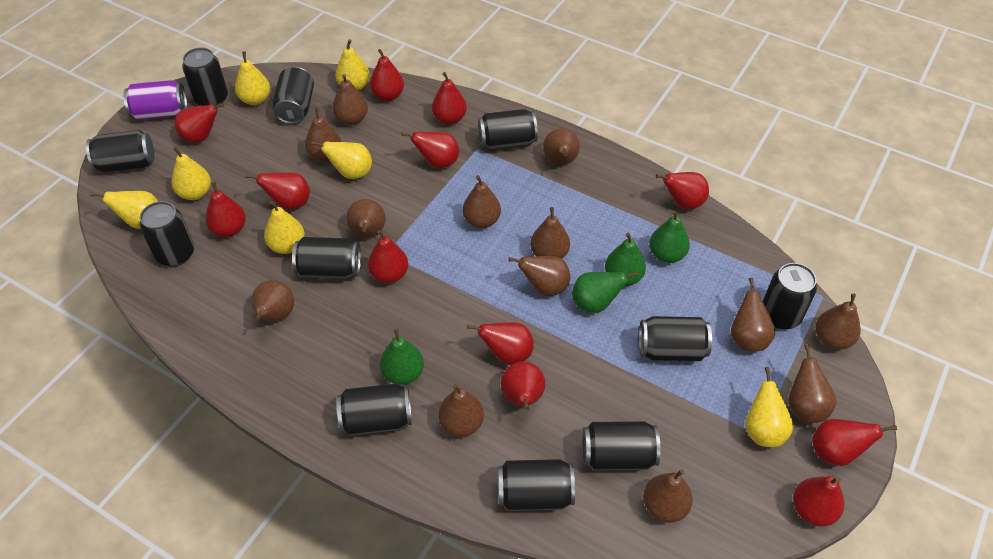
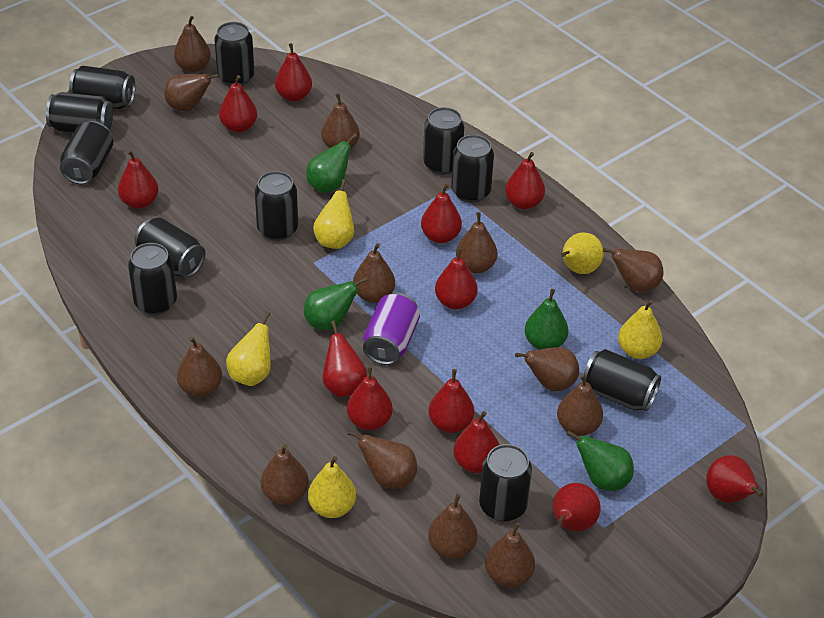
yellow pear: [91,191,158,229] [172,147,211,200] [235,51,270,105] [264,201,305,254] [311,141,372,179] [335,39,370,91] [745,367,793,447] = 7 -> [226,311,271,386] [308,456,356,518] [313,179,354,249] [561,233,604,274] [618,300,662,359] = 5

